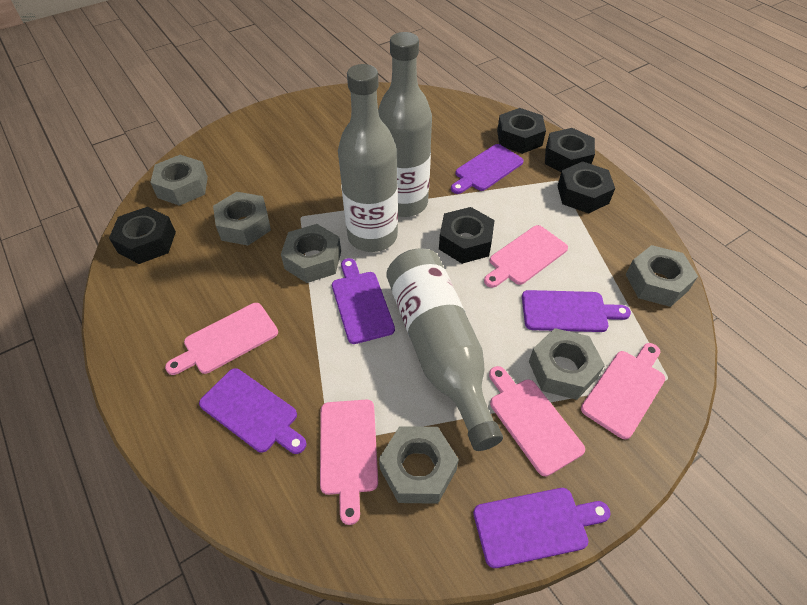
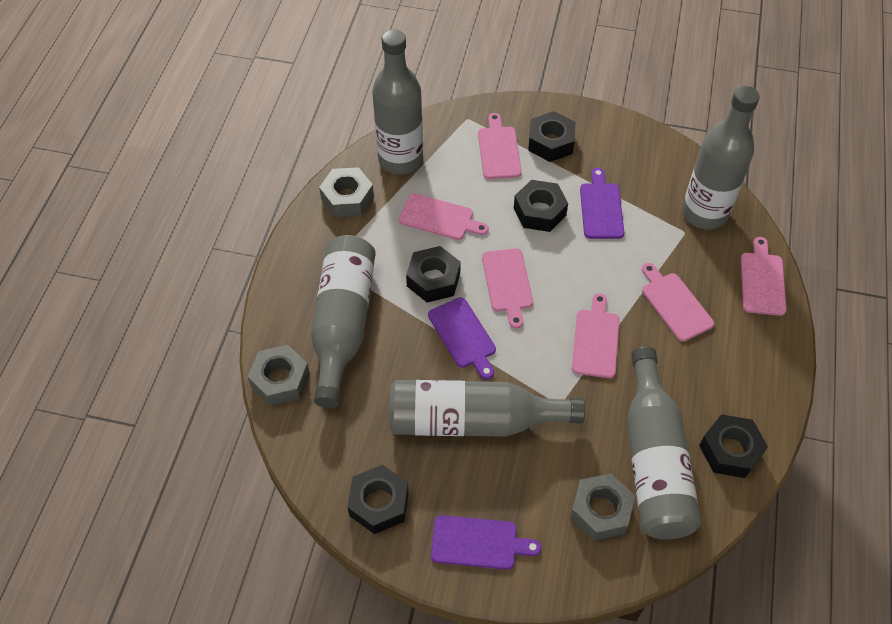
grey bottle: [338,64,398,252] [378,32,432,217] [386,249,503,451] = 3 -> [311,235,376,408] [372,29,423,174] [389,380,585,437] [627,347,701,539] [682,86,760,230] = 5
grey nut: [150,155,208,206] [213,192,271,245] [281,224,341,283] [379,426,459,504] [529,328,605,400] [626,245,698,307] = 6 -> [248,345,310,406] [319,167,374,217] [570,473,635,541] = 3
pink cutting board: [165,303,278,375] [320,399,378,525] [484,225,568,288] [489,366,585,476] [581,343,665,440] = 5 -> [399,193,489,240] [478,113,522,179] [482,248,533,329] [572,293,620,378] [642,263,714,342] [741,237,787,316] = 6
purple cutting board: [199,368,307,454] [332,258,395,344] [451,144,524,194] [473,488,611,568] [522,290,631,332] = 5 -> [428,297,496,380] [431,515,541,570] [580,168,624,239] = 3

